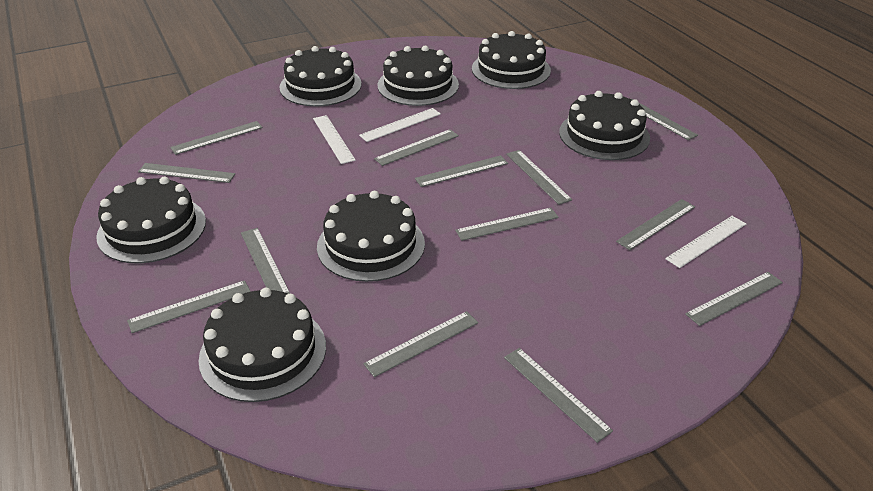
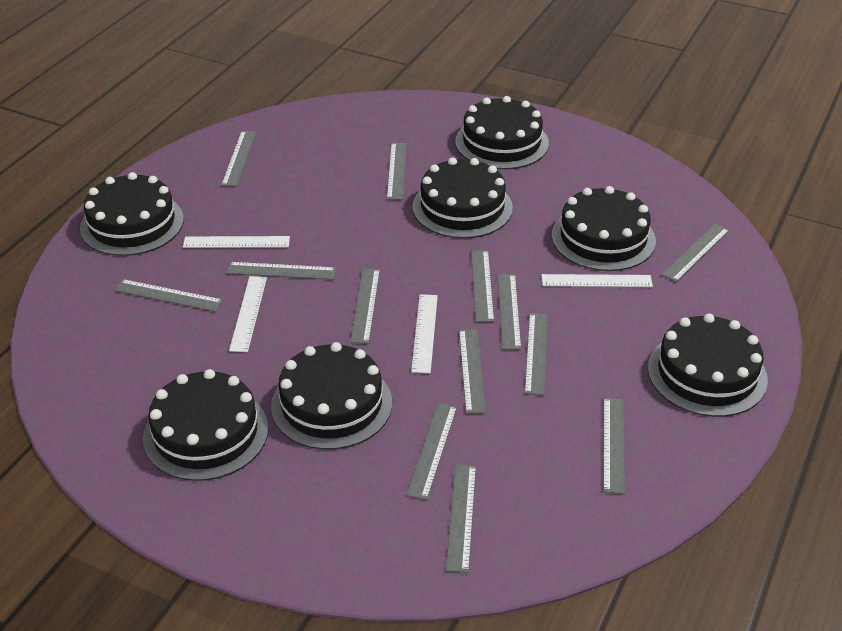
white ruler: [313,115,356,164] [359,108,441,142] [665,216,746,268] = 3 -> [183,236,290,248] [229,276,267,352] [411,294,438,373] [542,274,653,287] = 4

